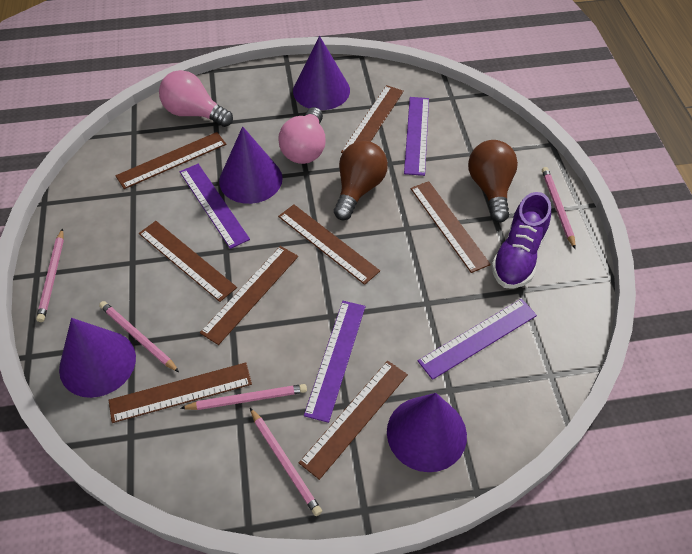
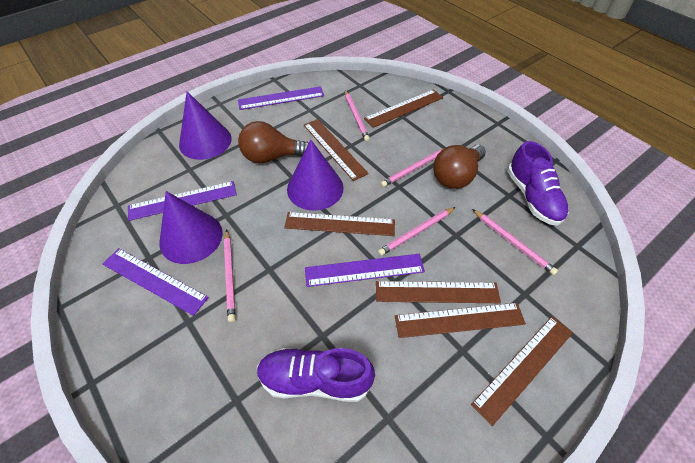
brown ruler: [109,363,252,423] [115,132,226,189] [139,221,237,302] [200,246,298,345] [278,204,380,285] [299,361,408,480] [341,85,404,153] [411,181,491,273] = 8 -> [284,212,395,236] [304,119,369,181] [364,89,443,128] [376,281,501,303] [395,303,526,338] [471,316,573,426] = 6
pink light bulb: [159,70,233,127] [278,107,326,164] = 2 -> none = 0
purple cone: [59,318,136,398] [219,126,283,204] [293,36,350,110] [387,393,467,472] = 4 -> [159,191,223,264] [179,92,232,160] [287,139,344,211] = 3
purple shoe: [492,192,551,289] = 1 -> [257,348,375,402] [507,141,569,226] = 2

